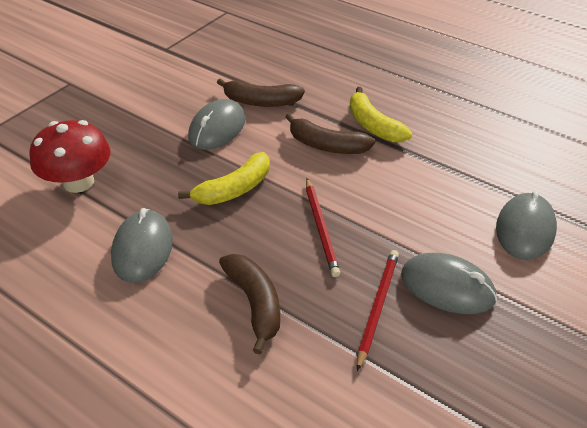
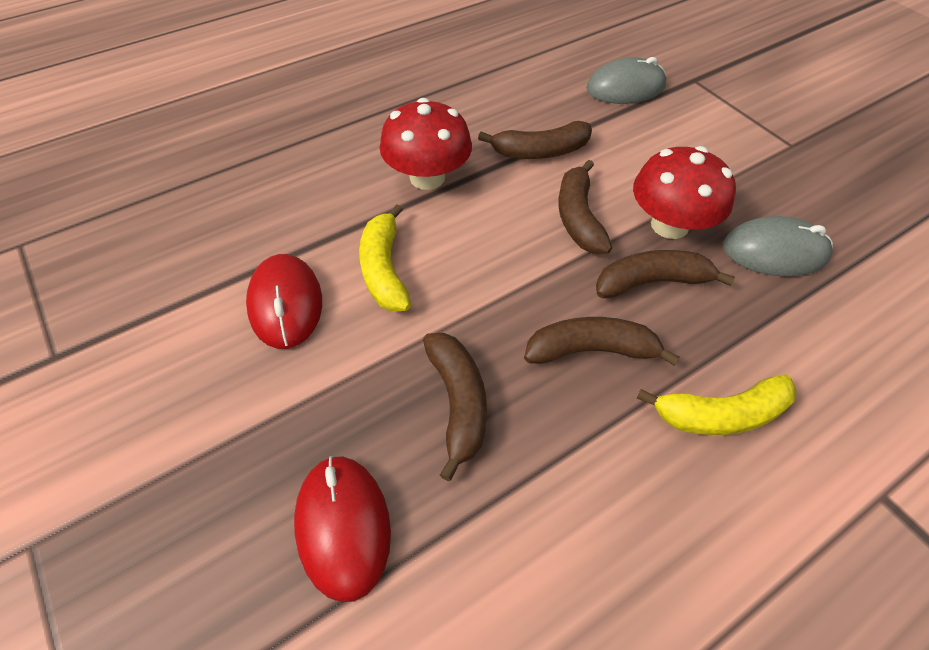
brown banana: [217,78,305,107] [219,254,280,354] [285,113,375,154] = 3 -> [423,333,487,481] [478,121,592,159] [524,317,680,366] [558,160,612,254] [596,250,735,298] = 5
grey mouse: [111,208,173,283] [188,99,246,150] [401,253,497,314] [496,191,557,260] = 4 -> [586,57,666,104] [723,216,833,276] = 2
red mouse: none = 0 -> [246,254,322,349] [294,456,391,602] = 2
red mushroom: [29,120,110,193] = 1 -> [379,98,472,190] [633,146,736,239] = 2
red pencil: [306,179,340,277] [357,250,399,371] = 2 -> none = 0

